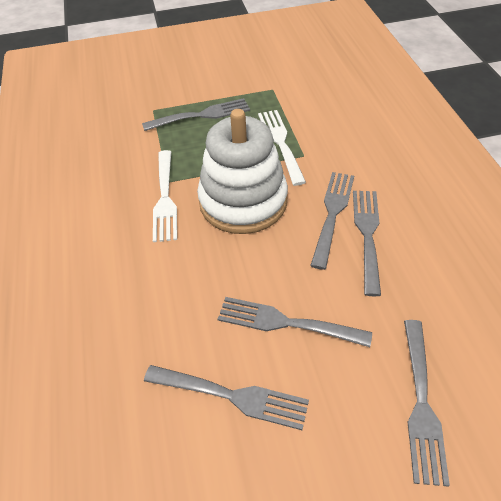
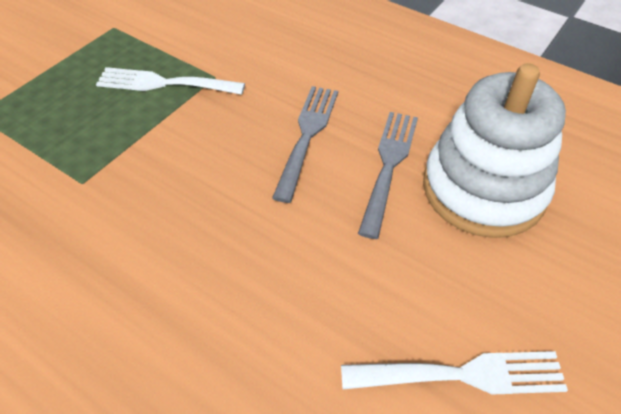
grey fork: [142,98,250,131] [144,365,309,430] [218,297,372,347] [310,172,354,270] [353,191,381,296] [404,320,450,487] = 6 -> [272,86,338,203] [358,112,418,239] = 2

